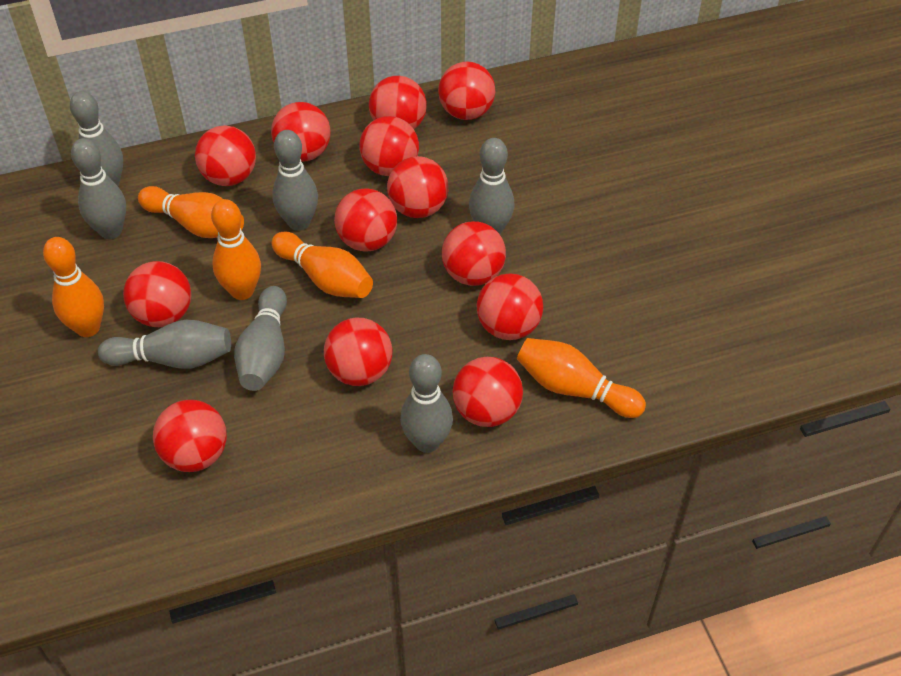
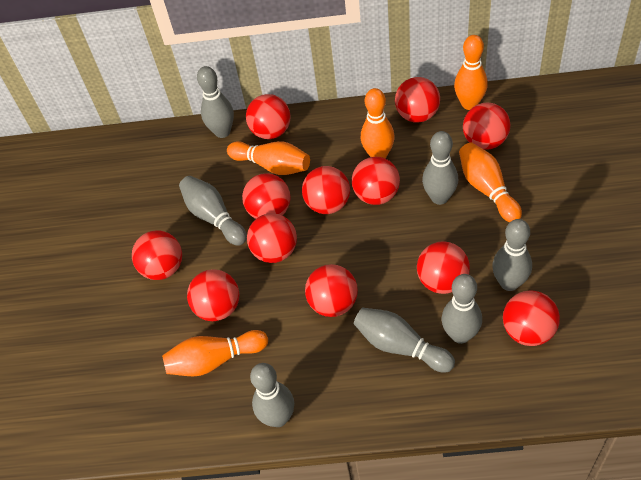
red ball: [123,261,191,327] [153,400,227,472] [195,125,256,186] [271,102,331,162] [324,317,392,386] [334,188,397,252] [359,116,419,176] [369,76,427,129] [387,156,449,218] [438,61,495,120] [442,221,506,286] [453,357,523,427] [477,273,543,340] = 13 -> [132,230,182,280] [187,269,239,321] [242,173,290,219] [246,94,291,139] [247,213,297,263] [302,166,350,214] [305,264,358,317] [352,157,400,205] [395,77,440,123] [417,241,470,294] [463,103,510,150] [503,290,560,346] = 12

